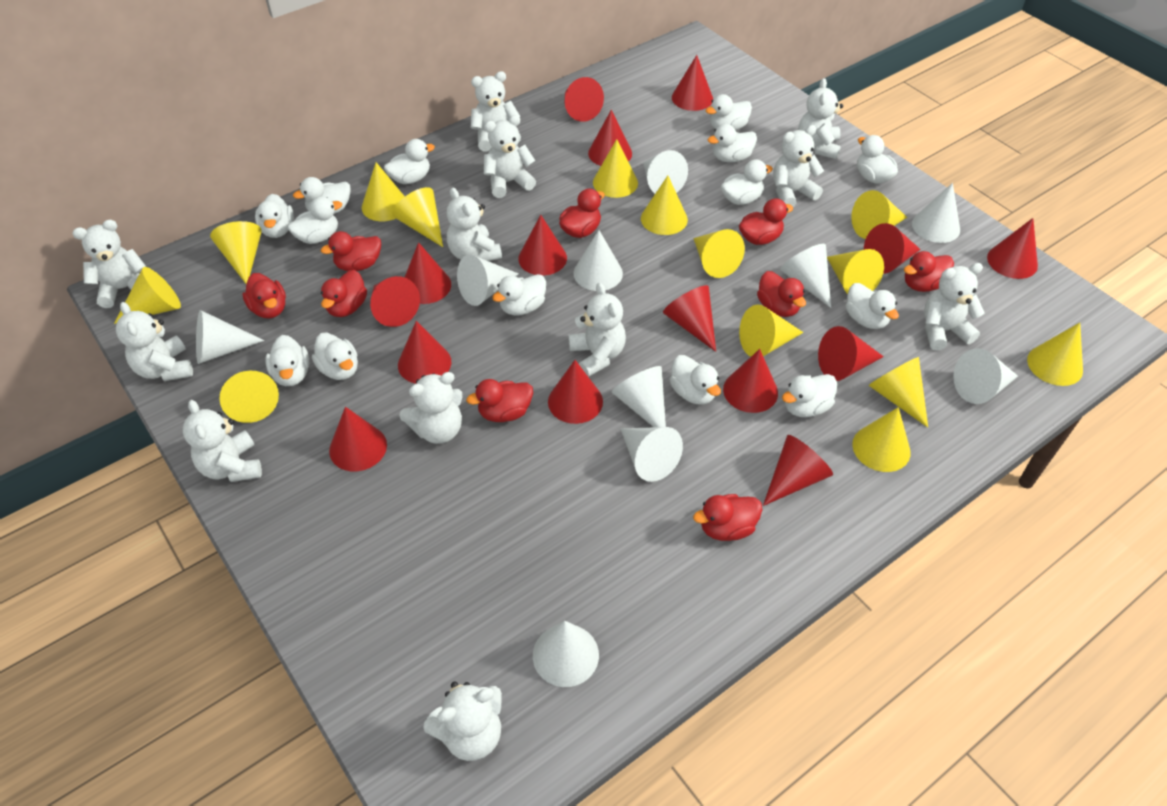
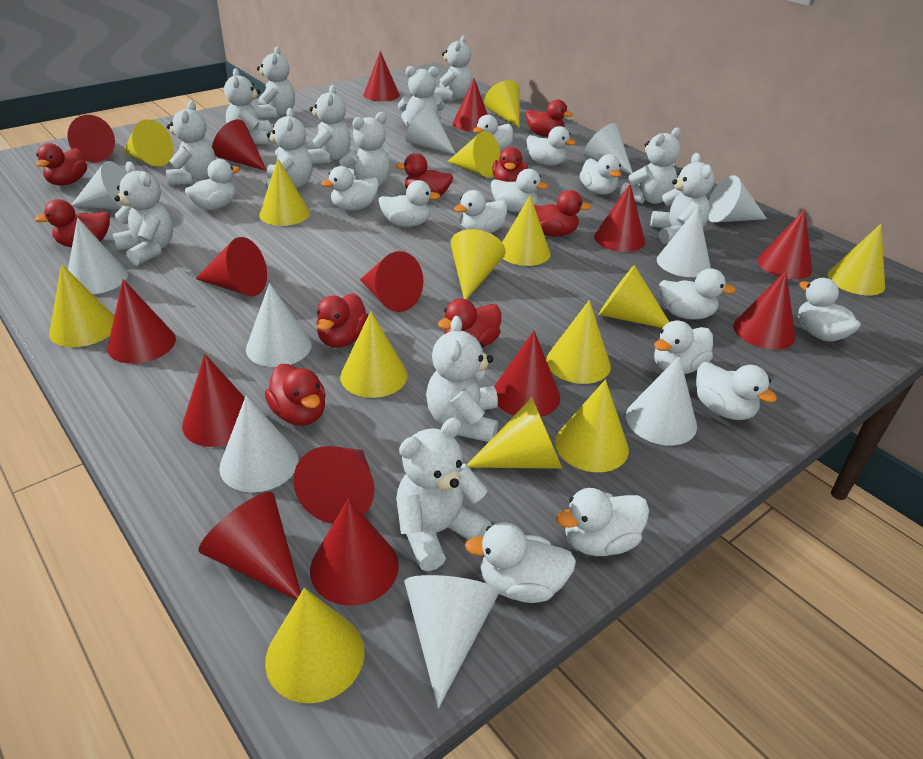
white teddy bear: [72,220,146,308] [116,302,193,381] [183,400,262,482] [399,372,463,444] [423,681,502,761] [447,188,502,261] [471,71,521,152] [484,115,536,198] [568,283,626,377] [773,125,824,207] [798,78,843,159] [924,263,985,350] = 12 -> [112,162,173,266] [166,101,216,185] [224,68,271,145] [257,47,295,119] [265,108,313,189] [308,85,351,164] [339,112,390,187] [396,418,491,571] [398,66,445,128] [426,316,498,442] [434,35,473,101] [620,127,681,204] [650,153,714,244] = 13

